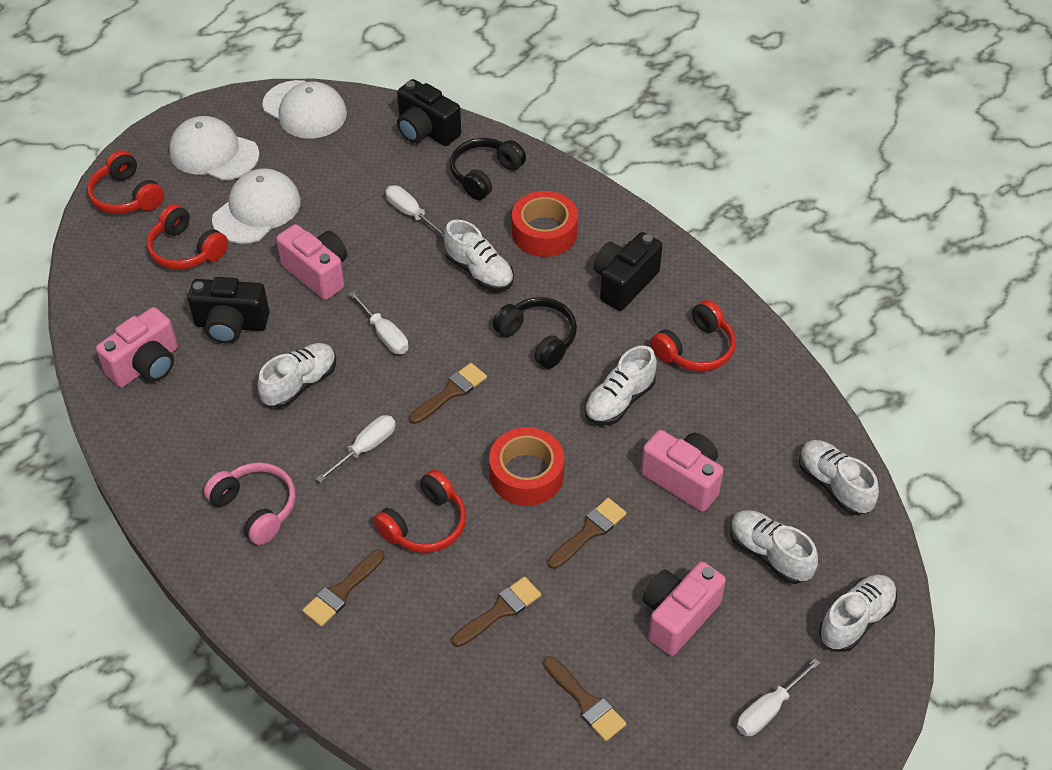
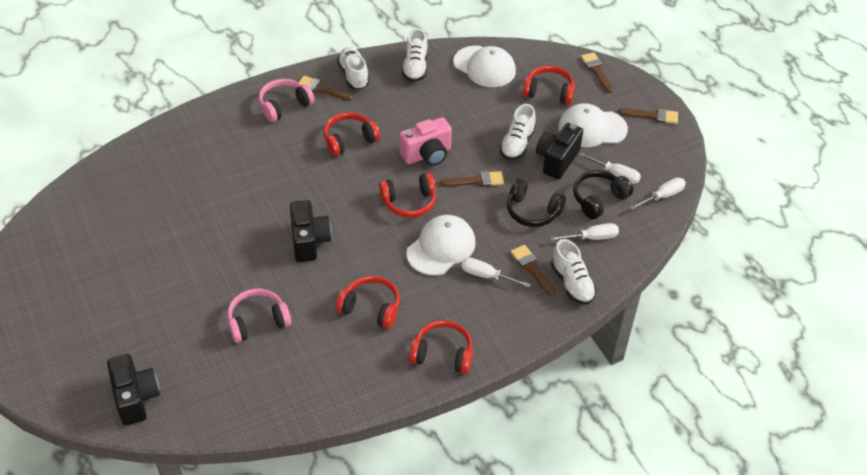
pink camera: [96,307,178,387] [276,224,347,300] [641,430,723,512] [643,562,726,656] = 4 -> [399,117,452,166] = 1
pink headphones: [204,462,296,545] = 1 -> [227,289,291,343] [259,79,315,122] = 2
red headphones: [87,150,164,214] [147,204,228,270] [373,469,466,553] [651,300,736,372] = 4 -> [324,112,380,157] [336,276,400,329] [379,173,436,218] [409,320,473,374] [523,65,575,105] = 5
red tape: [489,427,565,506] [512,191,578,257] = 2 -> none = 0
white shoe: [257,343,336,408] [444,220,514,291] [584,346,657,425] [730,510,818,584] [799,440,879,515] [819,575,897,652] = 6 -> [337,47,369,90] [402,28,428,82] [499,104,536,160] [551,239,597,305] = 4

